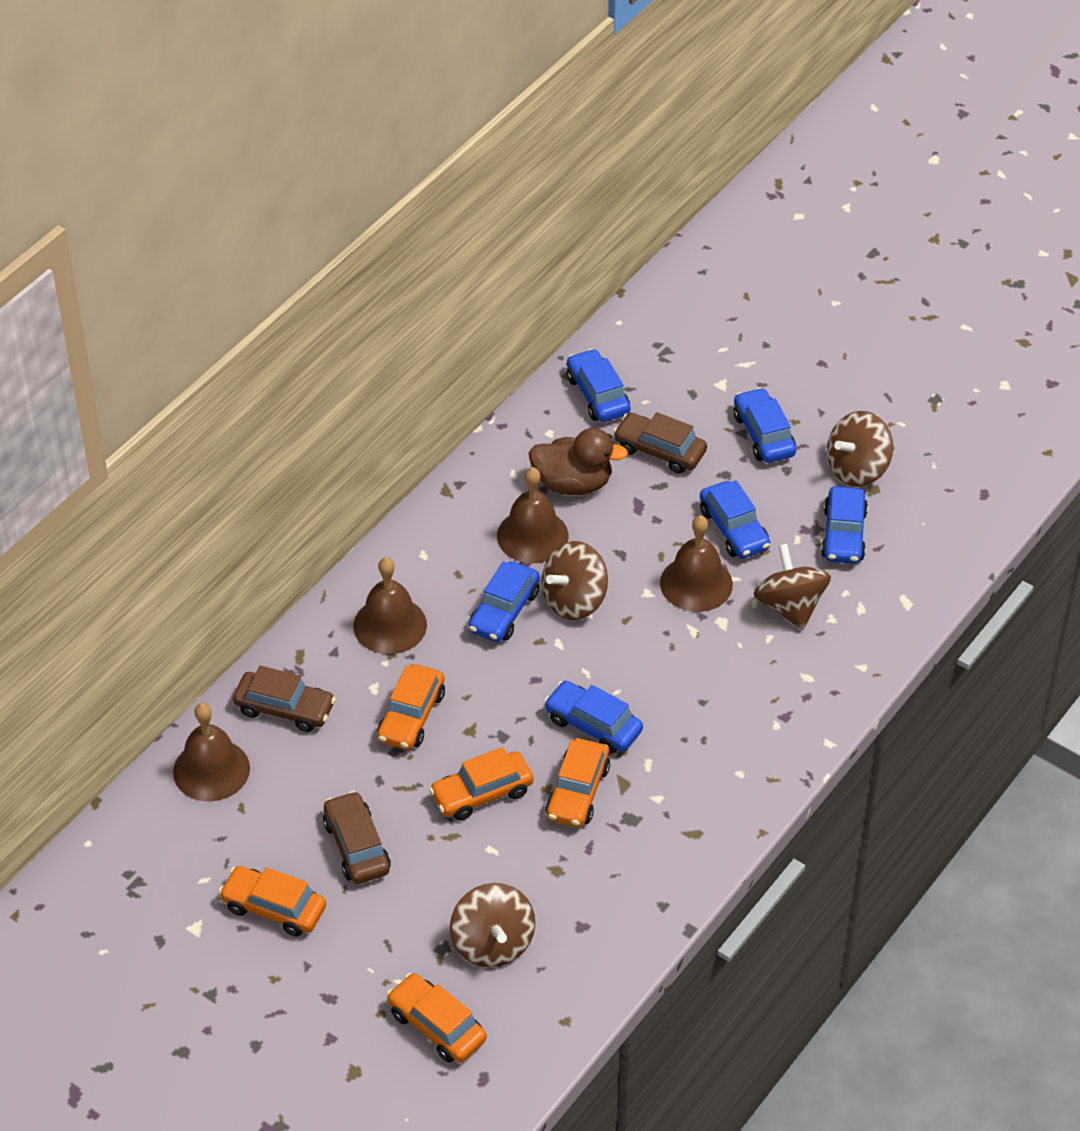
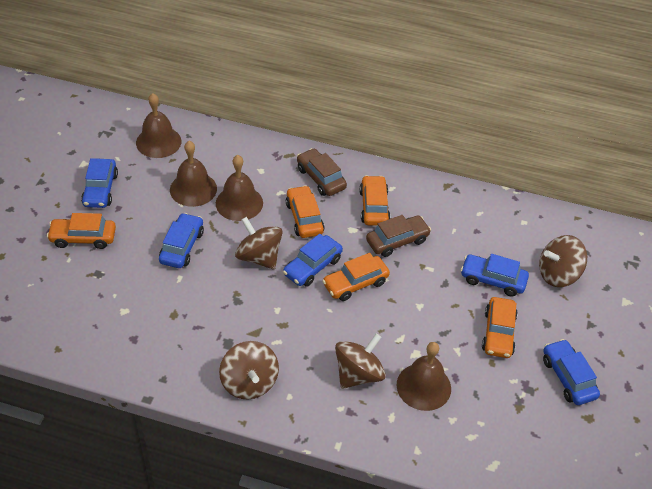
blue car: [468,561,540,642] [544,681,643,754] [567,349,630,422] [700,480,770,558] [733,387,796,463] [821,486,868,564] = 6 -> [81,158,118,208] [159,213,204,268] [283,234,343,287] [461,254,529,297] [543,339,600,405] = 5
brown car: [233,665,336,732] [323,791,391,884] [613,412,707,474] = 3 -> [297,148,347,196] [366,215,431,257] = 2
brown duck: [528,428,628,495] = 1 -> none = 0

